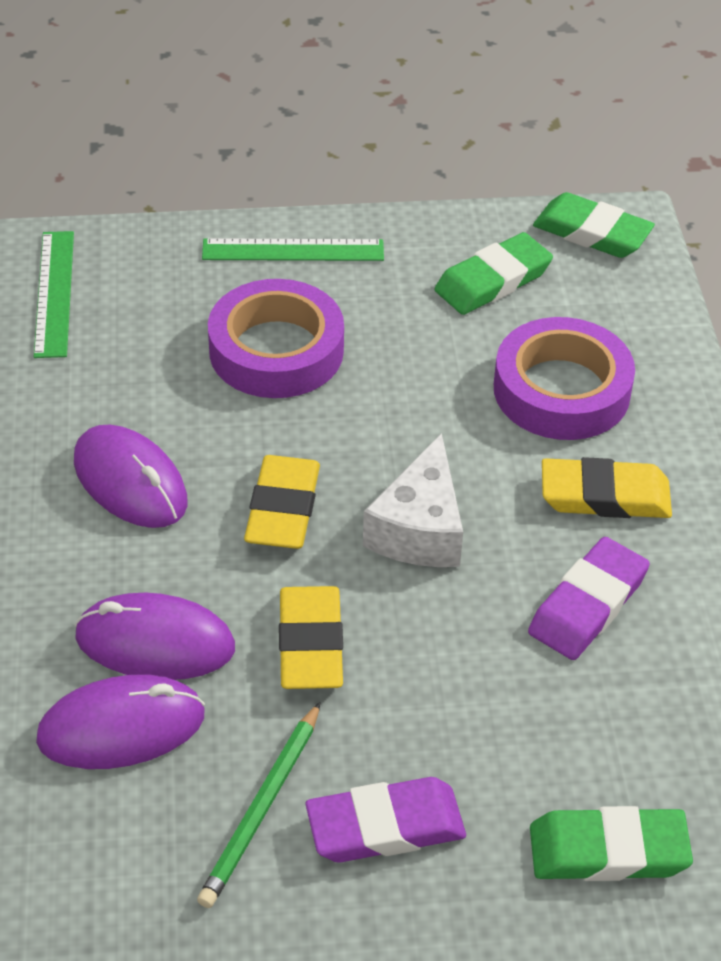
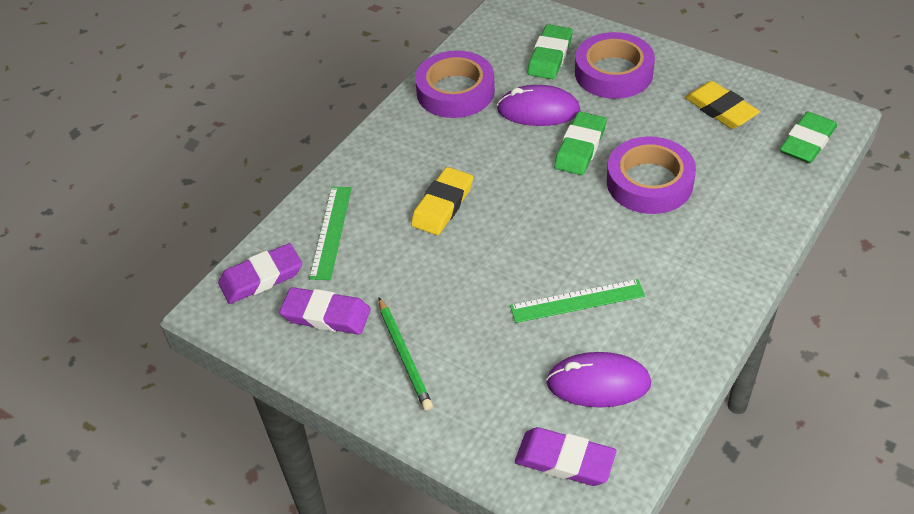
purple eraser: [305,777,466,863] [528,537,650,660] = 2 -> [218,243,302,304] [279,287,371,335] [515,427,616,486] = 3
purple mouse: [36,674,205,769] [74,424,188,528] [75,593,235,680] = 3 -> [497,85,580,126] [546,352,651,408] = 2
purple tape: [208,279,344,398] [494,317,635,440] = 2 -> [415,51,495,118] [575,32,655,99] [607,136,696,214] = 3
white cheese: [363,433,463,567] = 1 -> none = 0
yellow eraser: [244,455,320,549] [279,586,343,689] [542,457,672,518] = 3 -> [411,167,473,235] [685,81,760,129] = 2

